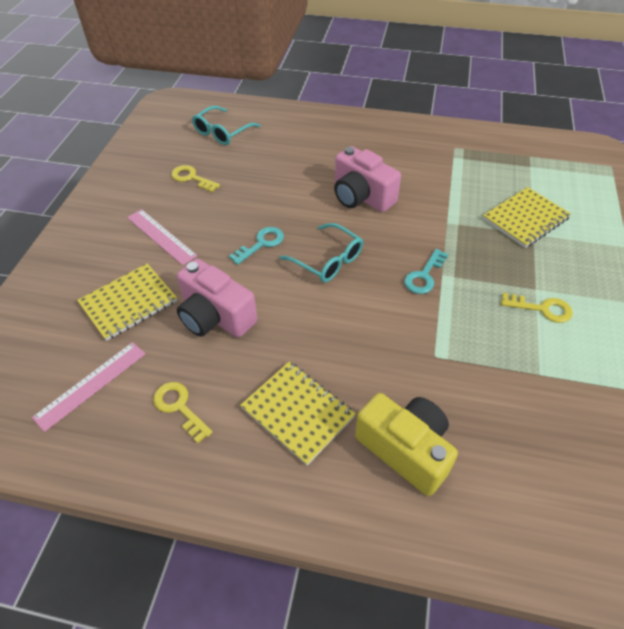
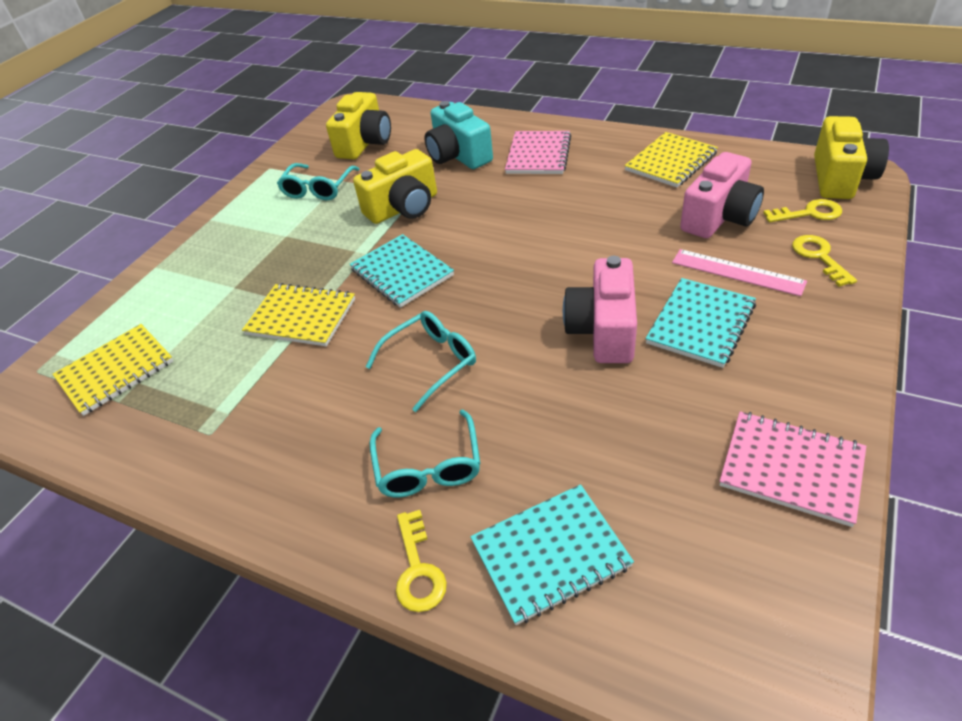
pink notebook: none = 0 -> [505,131,571,174] [720,411,866,527] = 2
pink ruler: [32,342,145,432] [127,209,198,265] = 2 -> [672,249,807,296] = 1
turquoise camera: none = 0 -> [424,101,493,169] = 1
turquoise glasses: [192,106,261,145] [280,223,363,282] = 2 -> [277,163,359,200] [366,311,476,412] [370,409,480,498] = 3
turquoise key: [229,227,284,265] [404,249,449,294] = 2 -> none = 0
turquoise notebook: none = 0 -> [350,234,454,308] [470,484,634,625] [645,278,756,368] = 3
yellow camera: [355,393,458,496] = 1 -> [326,92,391,159] [353,149,437,224] [814,116,889,199] = 3

